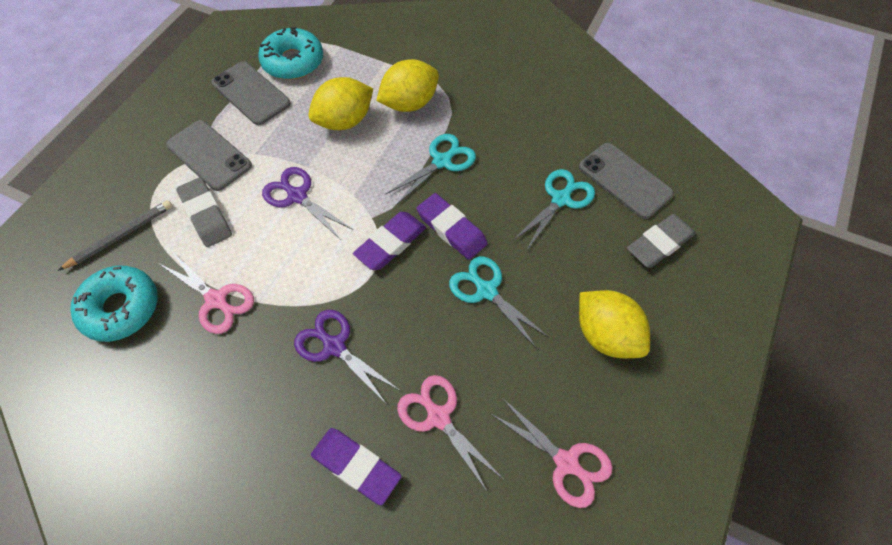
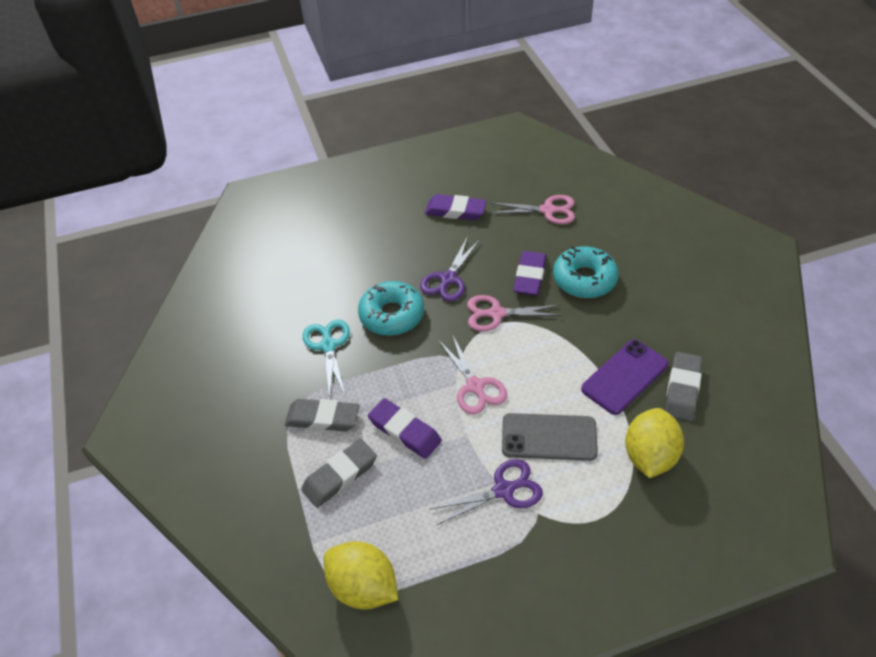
grey eraser: [176,177,232,247] [627,214,696,268] = 2 -> [285,399,359,432] [301,439,377,508] [665,352,702,421] = 3
grey pencil: [58,200,172,271] = 1 -> none = 0
grey phone: [166,120,252,191] [211,61,291,125] [579,143,674,219] = 3 -> [502,413,598,461] = 1
purple phone: none = 0 -> [581,339,668,415] = 1
turquoise scissors: [386,134,476,205] [449,256,550,349] [514,169,595,250] = 3 -> [303,320,350,399] = 1
yellow lemon: [308,77,373,130] [376,59,439,112] [579,290,650,358] = 3 -> [324,541,398,610] [625,408,684,478] = 2

